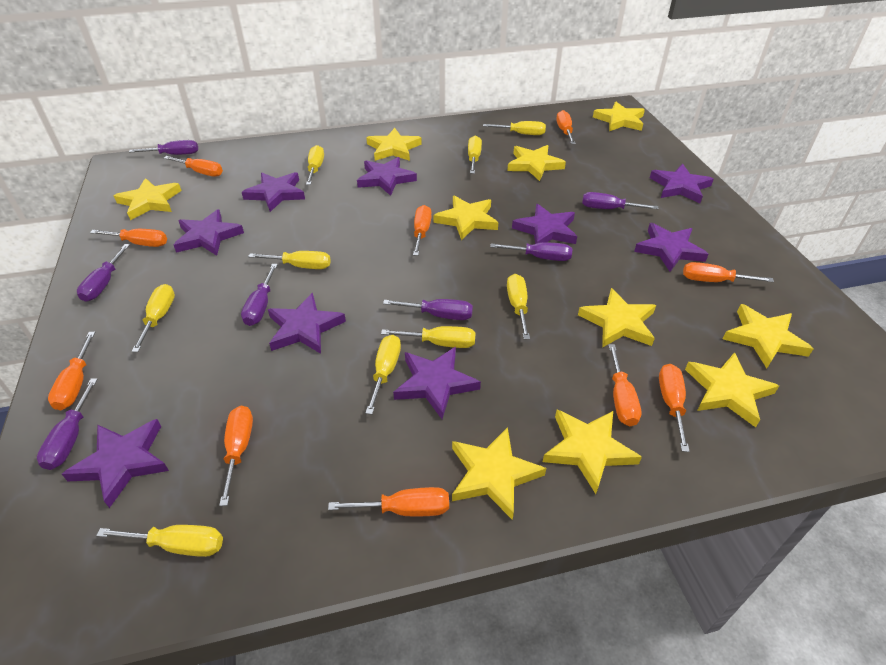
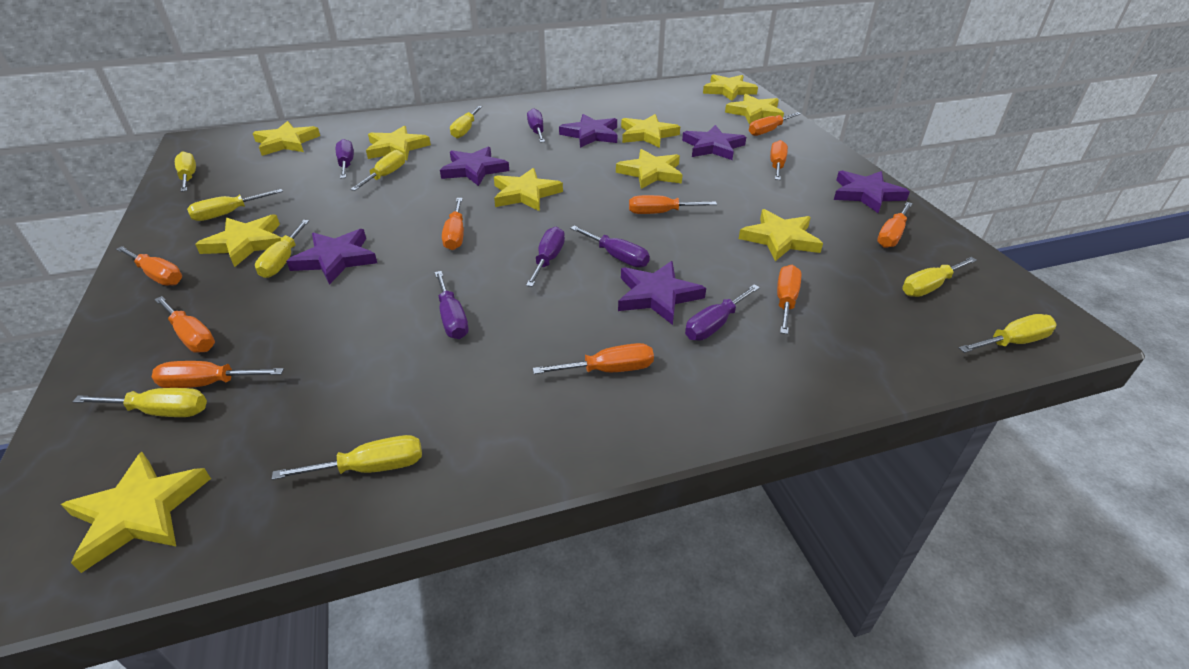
purple screwdriver: [37,378,98,470] [77,244,130,302] [129,140,198,155] [241,264,278,326] [383,299,473,320] [490,242,572,261] [582,192,658,209] = 7 -> [336,139,354,179] [435,271,469,339] [526,227,565,287] [527,108,545,143] [570,226,650,268] [685,285,760,341] = 6
purple star: [62,419,169,508] [174,209,244,256] [242,172,305,212] [268,293,346,354] [357,157,417,196] [393,347,481,419] [512,204,577,244] [634,223,708,272] [650,164,714,203] = 9 -> [286,229,377,285] [440,146,509,186] [559,114,617,148] [618,261,706,325] [682,125,746,160] [834,170,910,213] = 6

